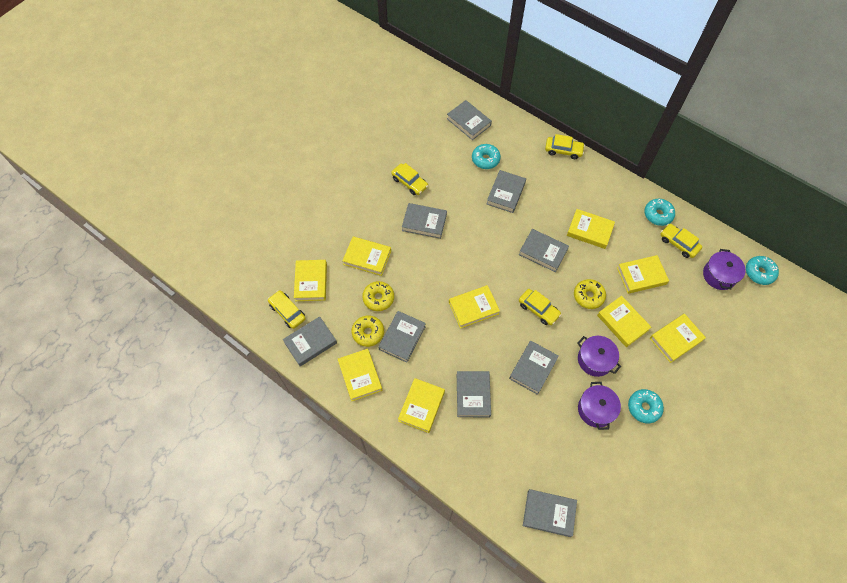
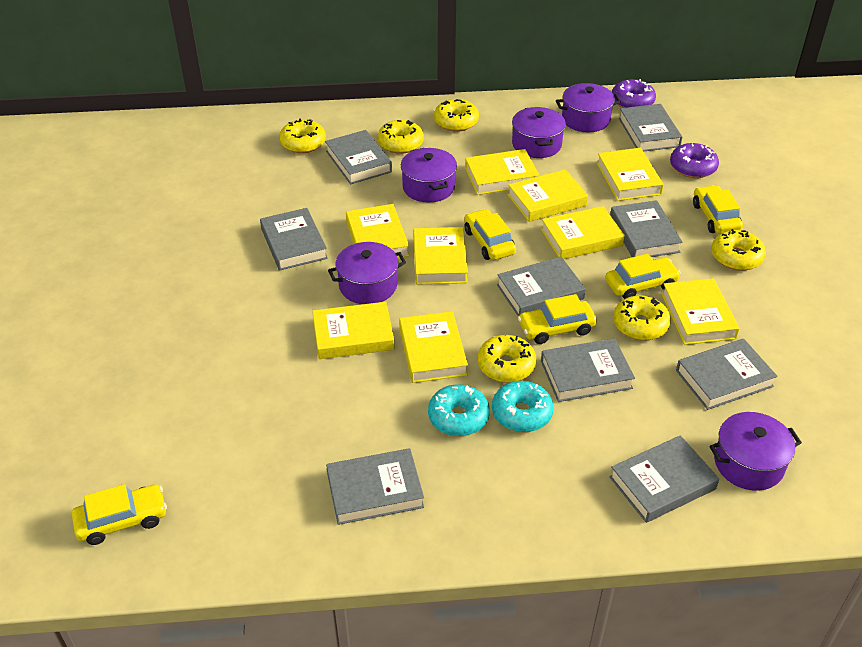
purple donut: none = 0 -> [612,79,656,108] [670,143,719,178] = 2
purple pot: [578,336,621,377] [578,382,621,430] [703,249,746,290] = 3 -> [328,242,406,304] [401,148,457,202] [512,107,566,158] [556,83,621,132] [709,412,802,491] = 5
turquoise donut: [472,144,501,169] [628,389,664,423] [644,199,675,226] [746,256,779,285] = 4 -> [428,384,490,436] [492,381,554,432] = 2
yellow donut: [352,316,384,347] [362,281,394,311] [574,279,606,309] = 3 -> [279,118,326,153] [377,120,424,154] [434,99,479,132] [477,335,537,383] [613,295,671,340] [711,229,766,271] = 6

